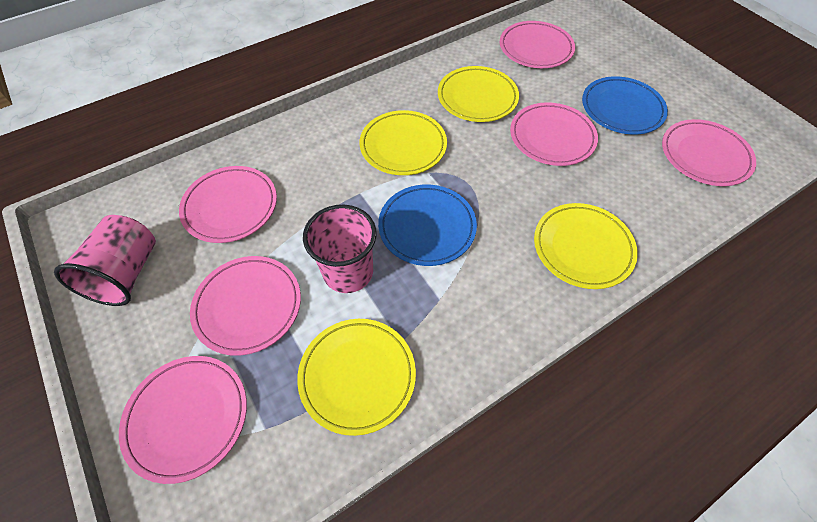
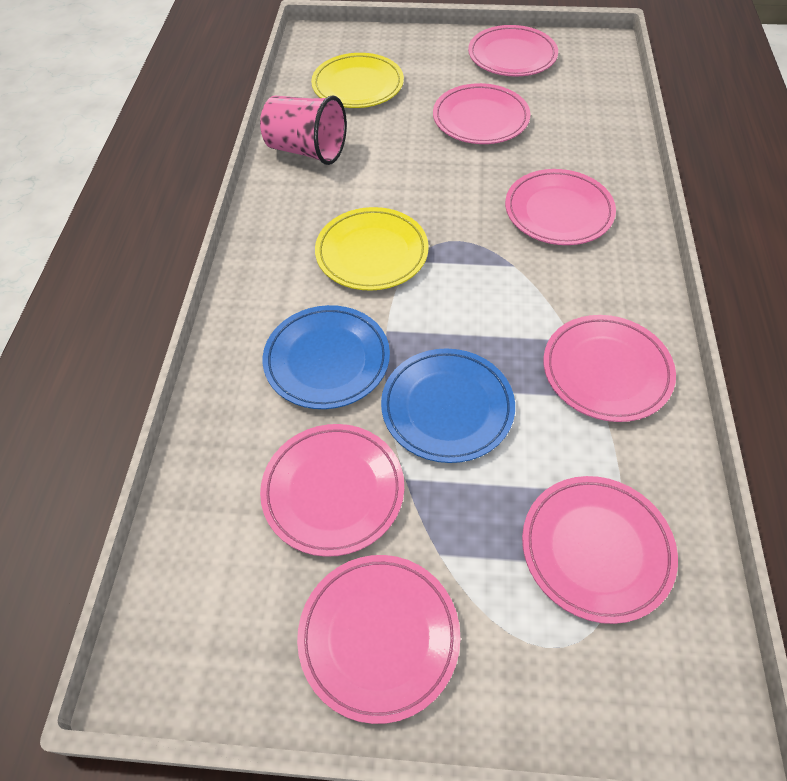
pink cup: [54,215,156,306] [303,205,377,293] = 2 -> [260,95,347,165] = 1
pink plate: [119,356,247,484] [179,166,277,243] [190,256,301,356] [500,21,575,68] [510,102,598,166] [662,119,756,186] = 6 -> [260,424,404,557] [297,555,461,724] [433,83,530,144] [468,25,558,77] [505,169,616,245] [522,476,678,624] [543,315,676,422] = 7
yellow plate: [297,319,416,436] [360,110,447,175] [438,66,519,122] [534,203,638,289] = 4 -> [311,53,404,108] [315,207,429,291] = 2

